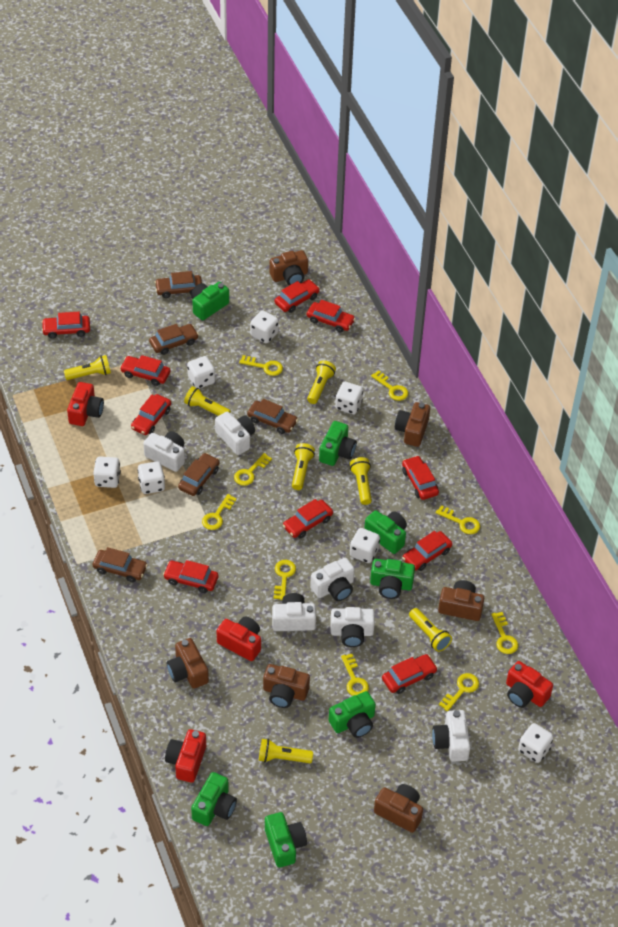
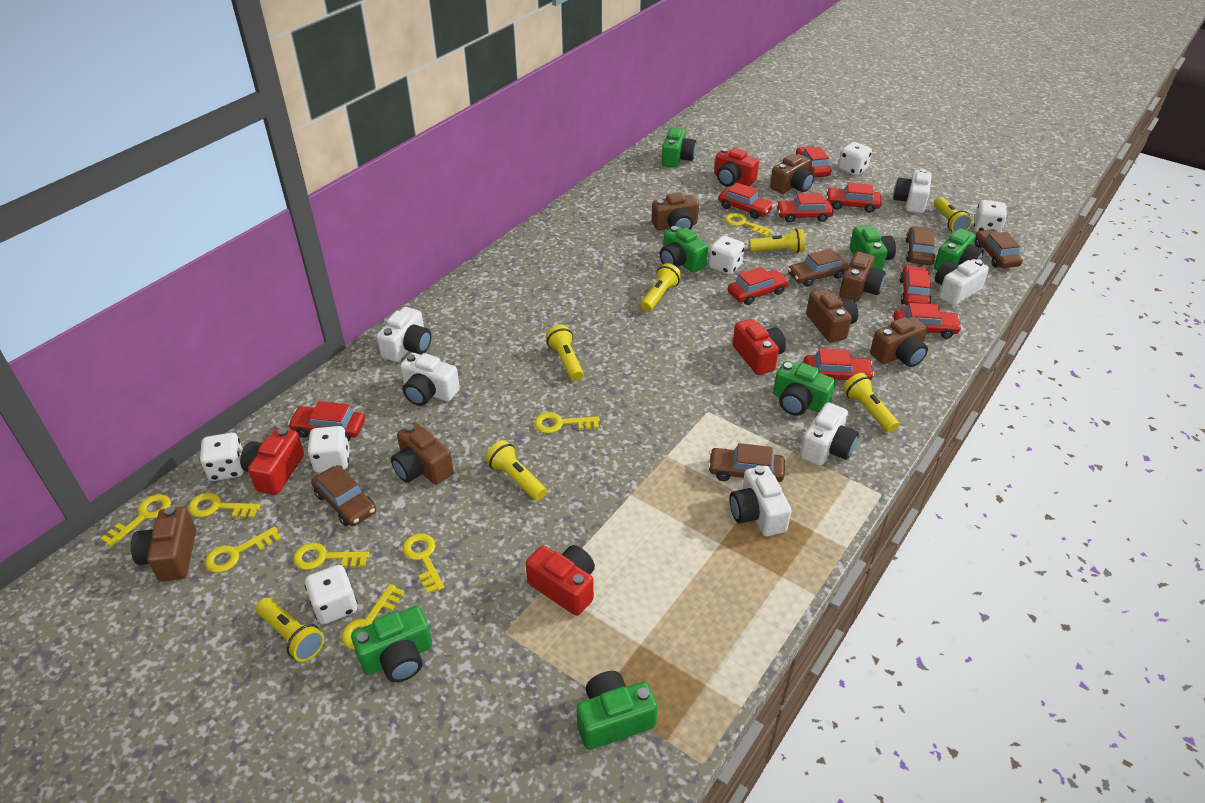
brown camera: [167,638,209,689] [263,664,310,708] [269,250,308,286] [374,784,423,833] [395,402,430,447] [438,580,484,621] = 6 -> [131,507,196,581] [391,422,454,485] [652,193,699,230] [770,154,814,194] [806,289,858,343] [839,251,886,302] [870,316,928,367] = 7
red car: [42,312,90,339] [120,355,170,386] [131,394,171,435] [163,560,218,593] [274,279,320,313] [283,499,333,539] [307,300,355,333] [382,654,438,694] [402,456,439,500] [402,531,453,571] = 10 -> [288,401,365,441] [718,183,774,219] [727,267,789,305] [776,193,833,222] [796,146,831,177] [803,348,874,380] [826,182,882,213] [893,303,962,339] [900,265,932,306] = 9
white dice: [93,456,121,488] [137,461,165,494] [187,356,215,389] [250,310,279,343] [335,382,363,414] [350,528,380,563] [518,723,554,763] = 7 -> [200,433,244,481] [305,565,357,624] [307,426,350,473] [709,236,745,275] [838,142,872,176] [974,200,1007,233] = 6
yellow key: [202,494,237,530] [234,453,272,486] [239,355,283,376] [274,560,296,600] [341,654,369,696] [371,370,409,401] [436,505,480,534] [439,673,479,712] [491,612,518,654] = 9 -> [100,494,171,547] [188,493,260,518] [205,526,281,573] [293,543,370,570] [341,584,404,650] [403,533,445,594] [534,412,600,433] [725,213,772,236] = 8

